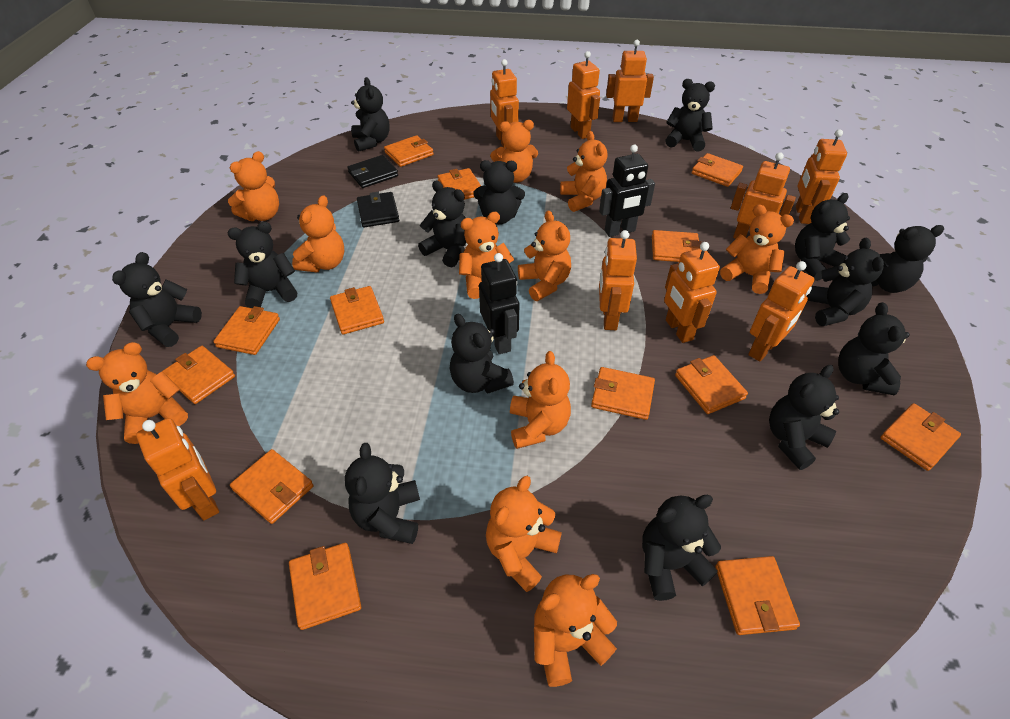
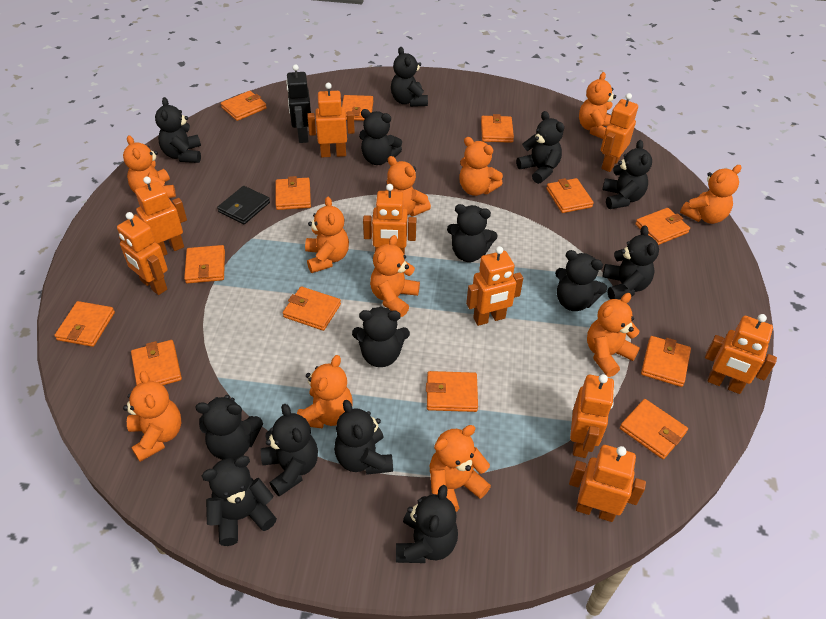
black robot: [479,253,519,354] [599,144,655,237] = 2 -> [286,64,311,143] = 1
black wallet: [347,155,398,188] [357,192,399,227] = 2 -> [217,186,270,224] = 1

